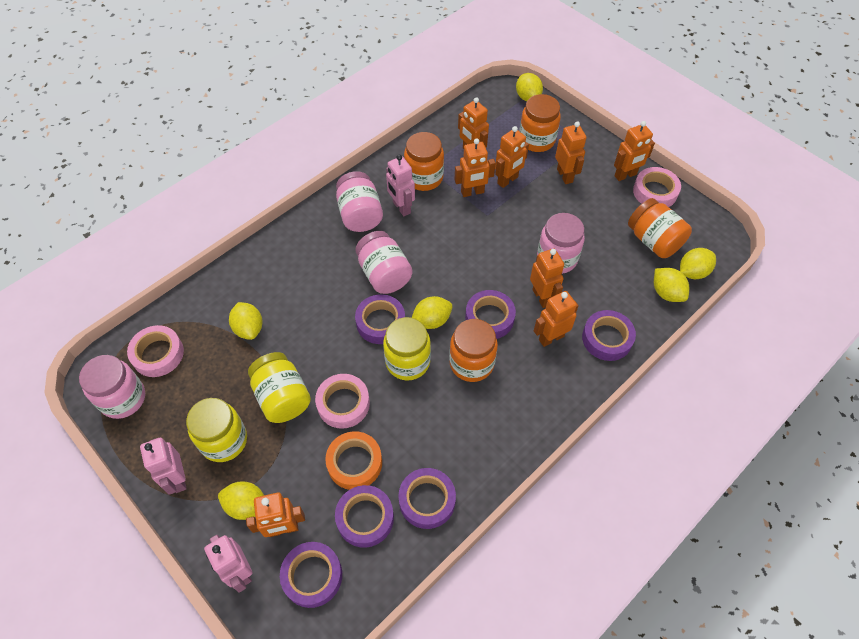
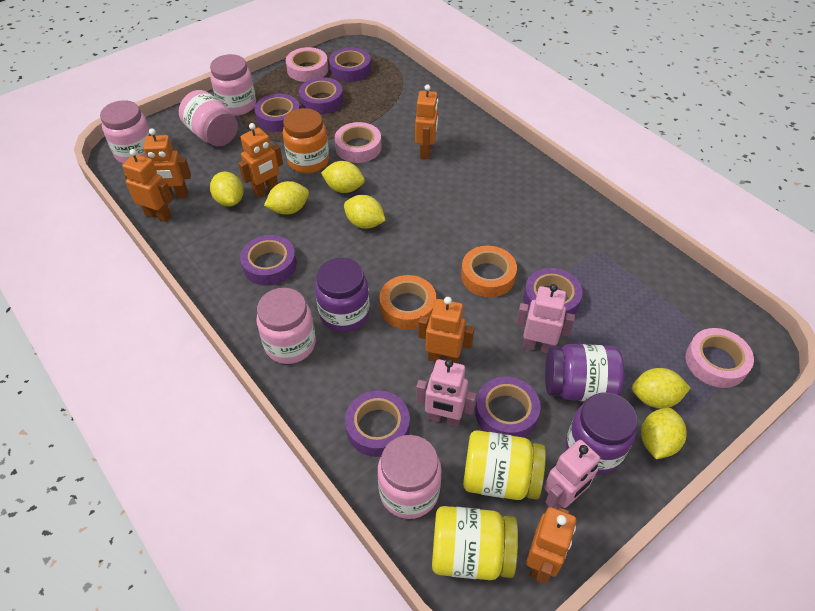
orange jar: [404,132,444,191] [449,319,498,382] [519,94,561,152] [628,198,692,258] = 4 -> [283,108,329,173] = 1
orange robot: [246,492,305,537] [455,138,496,197] [458,97,489,149] [495,126,529,188] [530,249,564,308] [534,291,579,347] [555,121,587,184] [614,121,655,181] = 8 -> [122,149,173,222] [143,128,191,198] [238,123,283,197] [415,84,438,159] [418,297,475,363] [526,507,576,585] = 6
orange tape: [325,431,382,490] = 1 -> [380,275,436,330] [461,246,517,297] = 2
pink jar: [79,355,145,419] [336,171,383,232] [355,231,413,294] [537,213,585,274] = 4 -> [100,100,152,164] [179,90,238,147] [210,54,256,116] [256,288,316,364] [378,435,441,519] = 5
purple jar: none = 0 -> [315,258,370,332] [545,344,624,401] [566,393,638,474] = 3
purple tape: [280,542,342,608] [335,485,394,548] [355,294,405,344] [398,468,456,529] [465,290,516,339] [582,310,636,361] = 6 -> [240,235,297,286] [254,94,300,132] [299,77,343,114] [329,47,371,82] [345,390,410,457] [475,377,541,438] [523,268,583,320] = 7
yellow jar: [186,398,247,462] [248,352,311,423] [383,317,431,380] = 3 -> [432,506,518,580] [463,430,546,500] = 2

